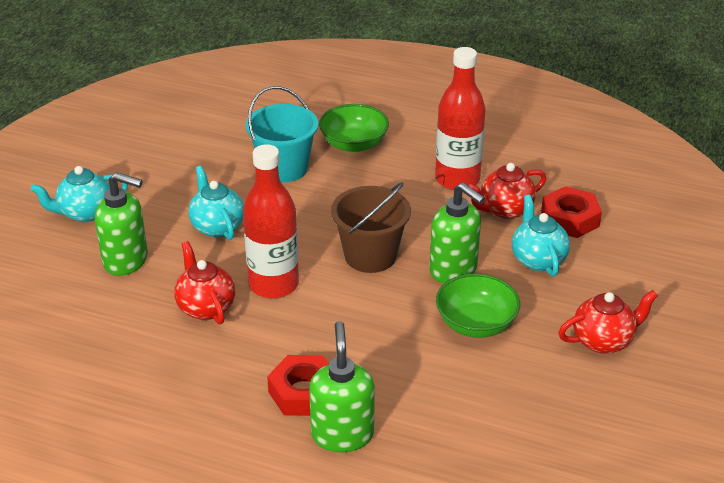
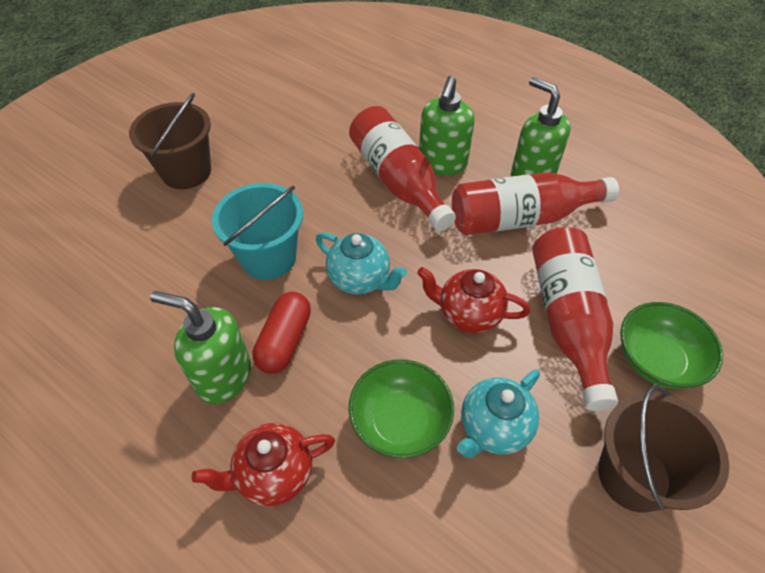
brown bucket: [331,182,411,273] = 1 -> [129,93,211,189] [598,385,729,513] = 2
red bottle: [243,144,299,299] [435,47,486,190] = 2 -> [349,106,456,231] [452,172,619,235] [532,227,618,411] = 3
red capsule: none = 0 -> [252,292,311,374] = 1
red nut: [267,355,329,416] [541,186,602,238] = 2 -> none = 0
red teapot: [174,241,235,324] [468,163,546,219] [559,290,658,354] = 3 -> [191,423,335,506] [417,267,530,333] = 2
turquoise teapot: [31,166,128,222] [189,166,244,240] [512,195,570,277] = 3 -> [316,232,407,294] [457,369,540,458] = 2

